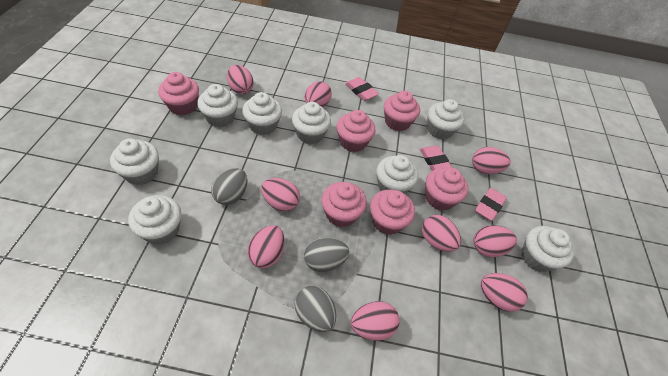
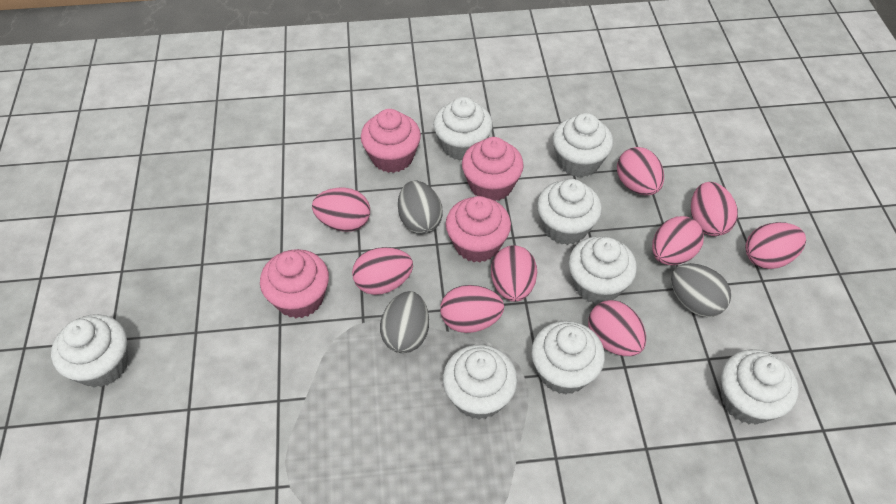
pink cupcake: [158,72,199,115] [321,182,367,227] [337,110,375,152] [370,189,415,235] [384,91,420,131] [425,168,468,211] = 6 -> [260,249,329,318] [361,109,421,173] [446,196,511,263] [462,137,524,201] = 4
pink eraser: [345,77,379,101] [420,145,452,171] [475,188,507,221] = 3 -> none = 0

